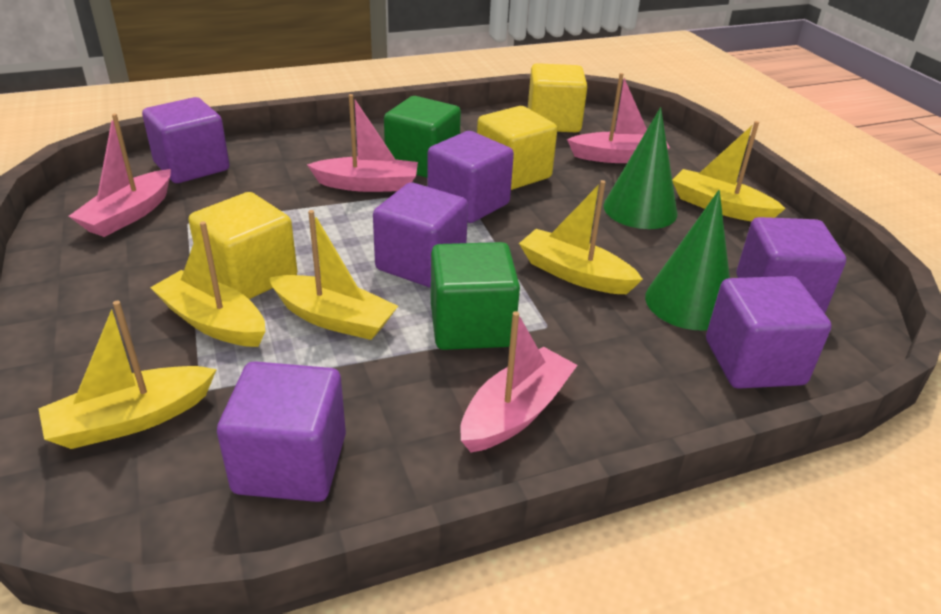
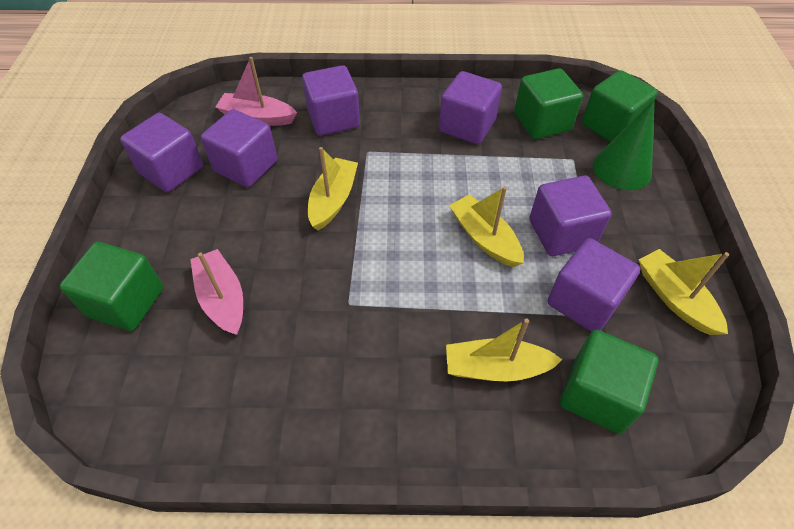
green cone: [603,107,678,229] [645,190,730,330] = 2 -> [593,100,655,190] = 1
green cube: [384,96,461,178] [431,242,520,350] = 2 -> [60,242,164,331] [514,68,583,139] [560,330,658,434] [582,70,658,142] = 4
pink boat: [69,114,171,237] [307,94,418,192] [460,311,578,452] [567,73,670,163] = 4 -> [190,249,243,335] [216,57,297,126] = 2
yellow boat: [38,300,217,449] [150,221,265,347] [268,210,398,340] [519,180,643,294] [672,121,786,222] = 5 -> [308,147,358,230] [446,319,562,382] [449,186,524,267] [638,249,729,335] = 4
yellow cube: [188,192,297,299] [477,106,557,190] [528,63,587,132] = 3 -> none = 0

